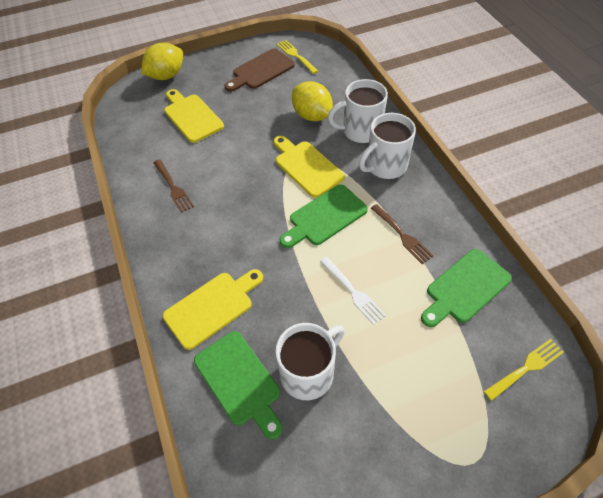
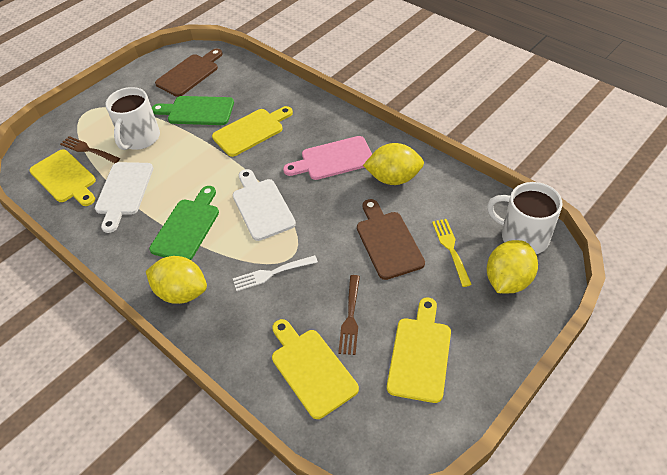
brown cutting board: [224,49,295,92] = 1 -> [155,49,222,97] [357,199,425,280] = 2
green cutting board: [194,331,283,439] [280,184,368,248] [421,249,512,327] = 3 -> [149,186,219,260] [152,96,234,125] = 2
pink cutting board: none = 0 -> [283,136,372,180] = 1
white cutting board: none = 0 -> [95,162,153,233] [233,169,296,241] = 2
white mug: [275,323,345,400] [328,79,388,143] [359,113,416,179] = 3 -> [105,87,160,150] [487,182,562,254] = 2
yellow cutting board: [163,269,263,350] [164,89,224,143] [274,136,345,198] = 3 -> [29,150,96,206] [212,106,293,157] [272,319,359,419] [387,298,451,403] = 4
yellow fork: [277,40,318,74] [484,339,564,401] = 2 -> [432,219,472,287] = 1
yellow lemon: [141,43,183,80] [292,81,333,121] = 2 -> [146,256,207,304] [363,143,424,185] [487,240,538,293] = 3

